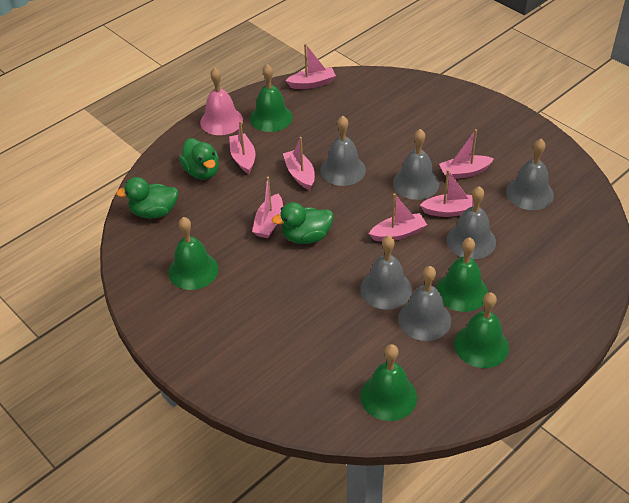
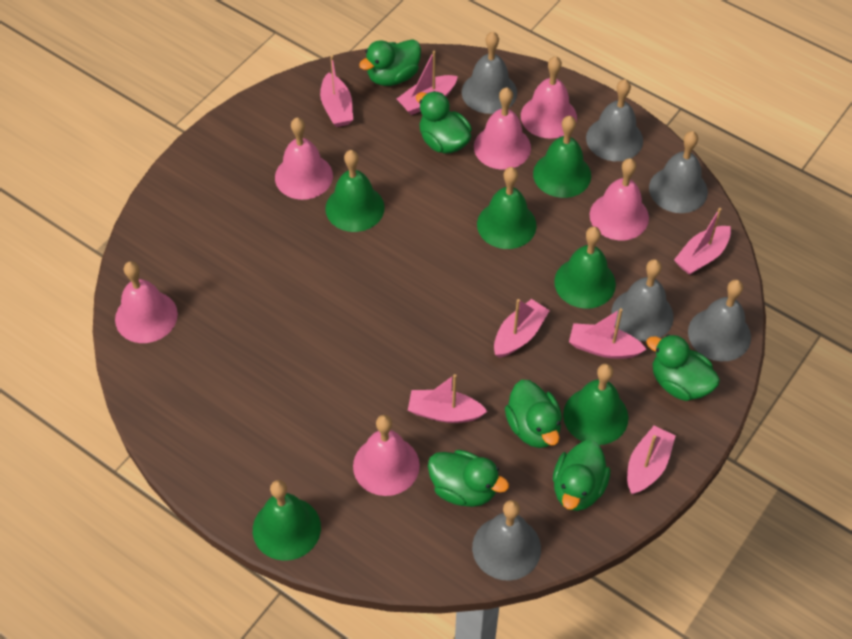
green bell: [168,217,219,290] [250,64,293,132] [360,344,417,421] [436,237,488,312] [454,292,509,368] = 5 -> [253,480,321,561] [325,150,385,232] [477,167,537,249] [533,116,591,198] [554,227,616,309] [563,364,628,445] = 6
green duck: [116,177,178,219] [179,138,219,180] [272,202,333,244] = 3 -> [359,39,421,86] [416,91,472,153] [428,450,509,507] [505,380,562,448] [553,440,610,511] [646,334,720,401] = 6
pink bell: [200,68,243,135] = 1 -> [115,261,178,343] [275,118,333,200] [353,415,420,496] [474,87,531,170] [521,56,577,139] [590,158,649,240] = 6

